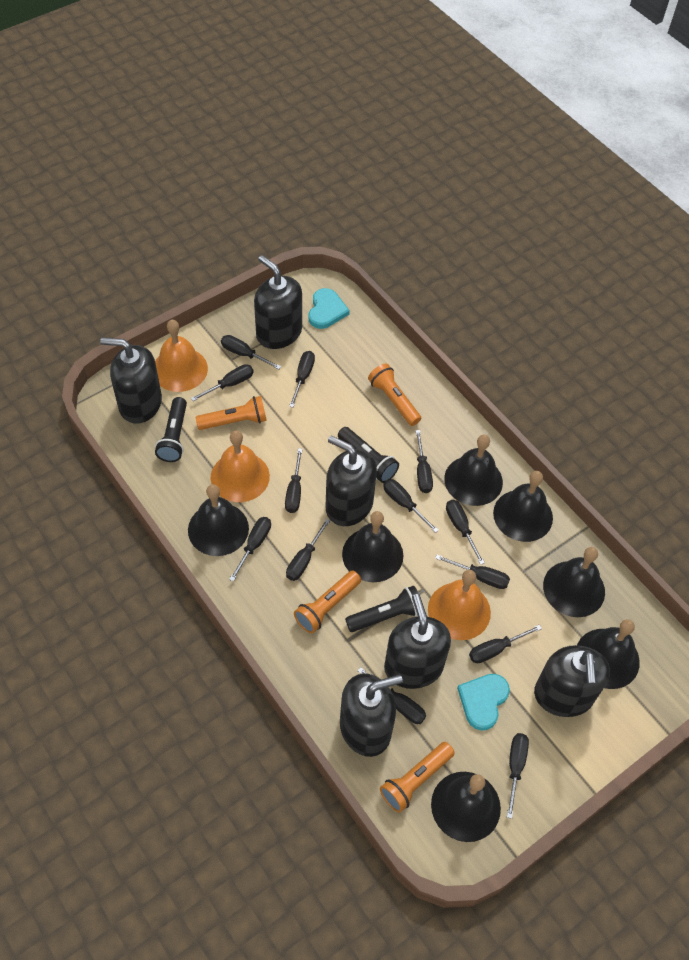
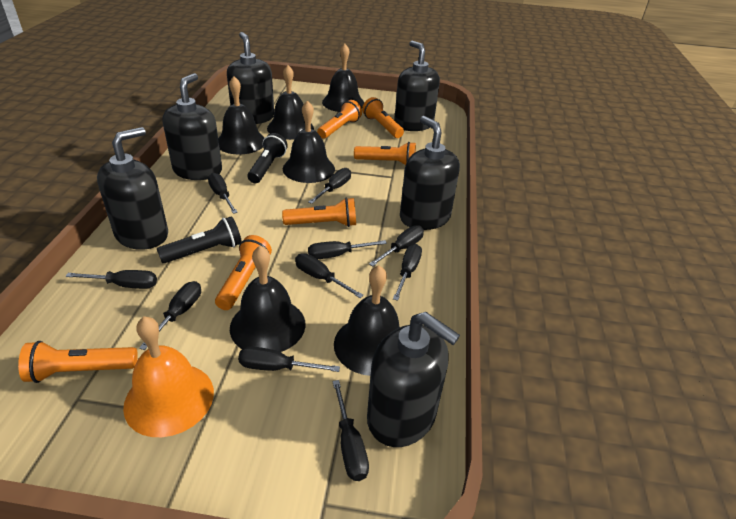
black bell: [188,484,249,556] [342,511,404,582] [431,772,501,842] [444,435,503,506] [493,471,553,542] [543,547,605,617] [577,619,640,689] = 7 -> [218,76,264,155] [230,245,306,352] [267,65,314,140] [283,100,335,183] [322,44,364,112] [334,265,399,376] = 6
black flashlight: [155,397,187,462] [338,427,399,483] [345,586,419,632] = 3 -> [157,216,242,263] [248,133,288,183] = 2
black screwdriver: [191,364,254,401] [221,335,281,369] [229,517,271,582] [285,448,303,513] [286,518,330,581] [289,351,315,407] [357,667,426,724] [383,479,439,533] [416,430,433,493] [435,554,510,589] [446,500,485,565] [469,625,542,663] [507,733,529,819] = 13 -> [65,270,157,289] [139,281,201,350] [208,173,238,214] [238,347,340,372] [295,253,364,298] [308,168,351,204] [308,240,387,259] [332,380,369,481] [369,225,424,267] [393,244,422,301] = 10
orange bell: [155,320,208,392] [211,430,270,502] [428,570,491,640] = 3 -> [123,316,214,437] = 1
orange flashlight: [195,396,267,430] [294,570,361,633] [368,364,421,426] [380,742,455,813] = 4 -> [18,341,138,383] [215,235,272,310] [282,198,356,227] [317,100,362,139] [354,142,416,165] [362,97,404,138] = 6
turquoise heart: [309,288,350,329] [457,674,510,731] = 2 -> none = 0

